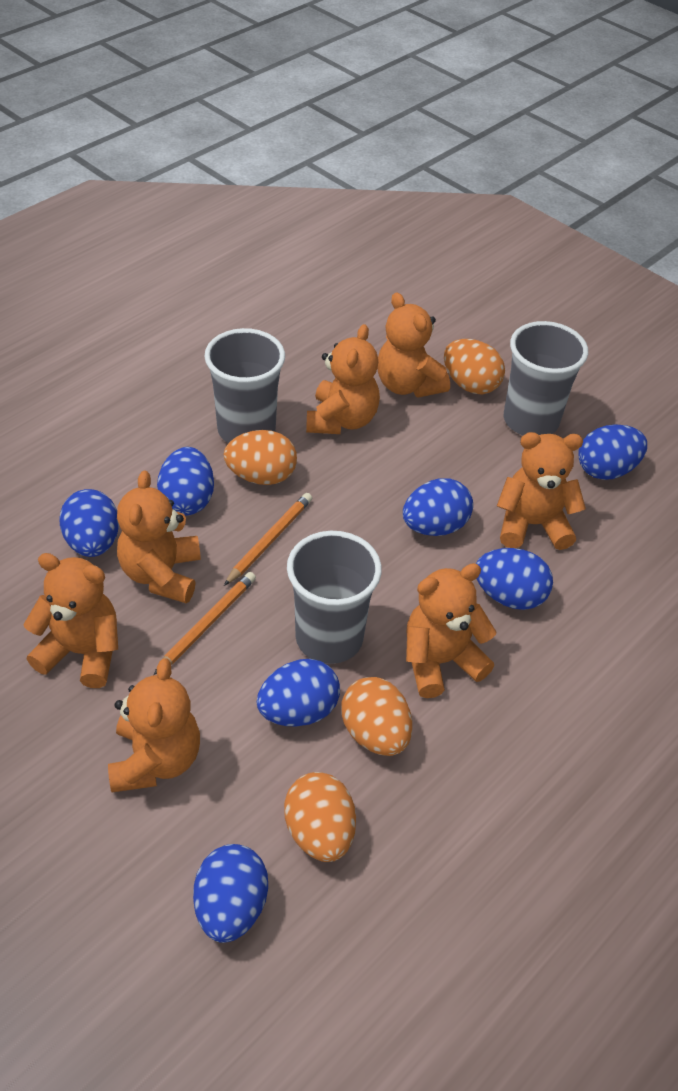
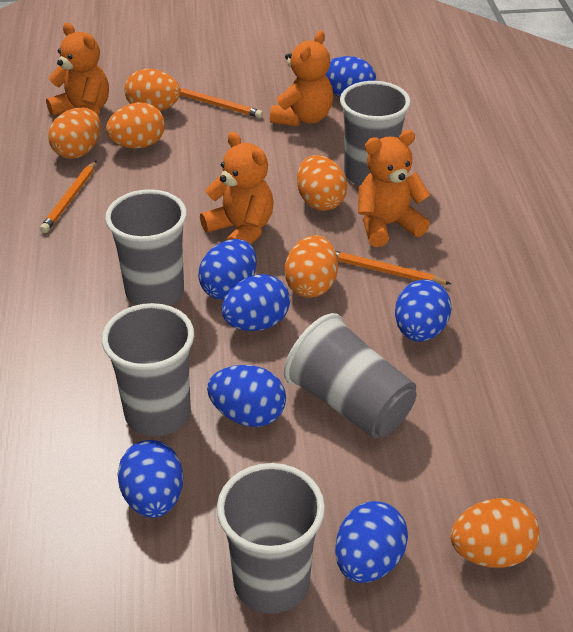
grey cup: [204,328,285,443] [287,531,382,664] [504,321,588,436] = 3 -> [102,303,194,436] [105,189,187,306] [217,463,325,614] [284,313,417,438] [340,81,411,186] = 5
orange egg: [224,430,297,485] [284,772,356,862] [341,677,412,756] [444,339,505,394] = 4 -> [48,108,101,159] [106,102,165,148] [125,68,181,111] [285,235,338,298] [297,155,347,211] [450,498,539,568] = 6
orange pencil: [153,572,256,675] [224,493,312,586] = 2 -> [40,160,97,233] [180,88,263,118] [335,251,451,285] = 3
orange teddy bear: [23,553,118,688] [108,658,200,792] [117,470,201,603] [306,324,380,434] [377,292,450,398] [406,563,496,698] [497,432,586,550] = 7 -> [46,23,109,116] [200,132,273,244] [270,30,333,126] [358,130,430,247] = 4

